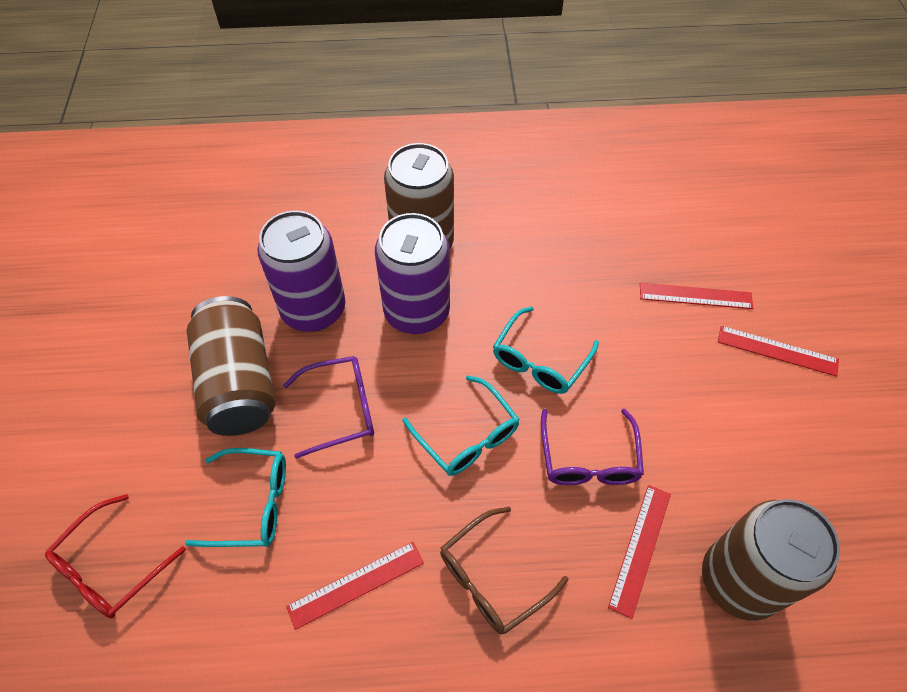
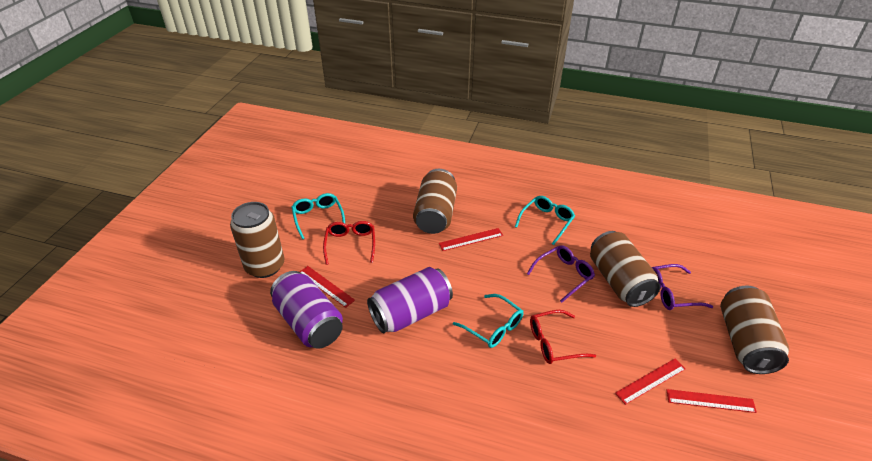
brown can: [187,296,275,436] [384,143,454,249] [702,499,840,621] = 3 -> [230,202,285,278] [413,169,457,234] [590,231,661,307] [720,286,789,374] = 4
brown glasses: [440,507,569,635] = 1 -> none = 0
red glasses: [45,494,186,618] = 1 -> [323,221,375,265] [530,310,596,364] = 2

